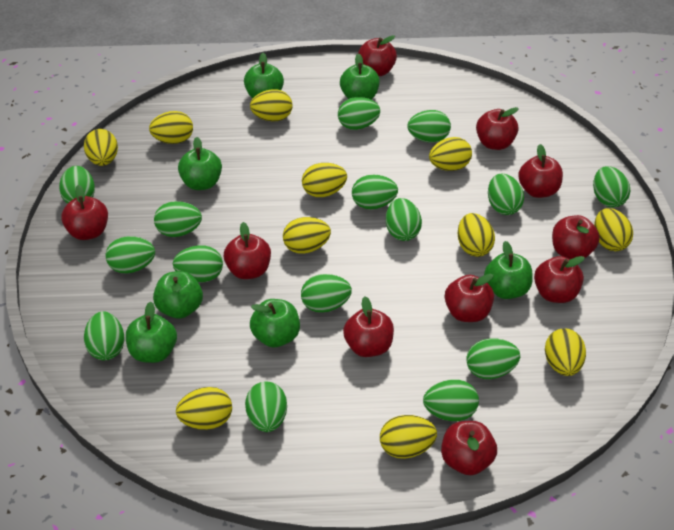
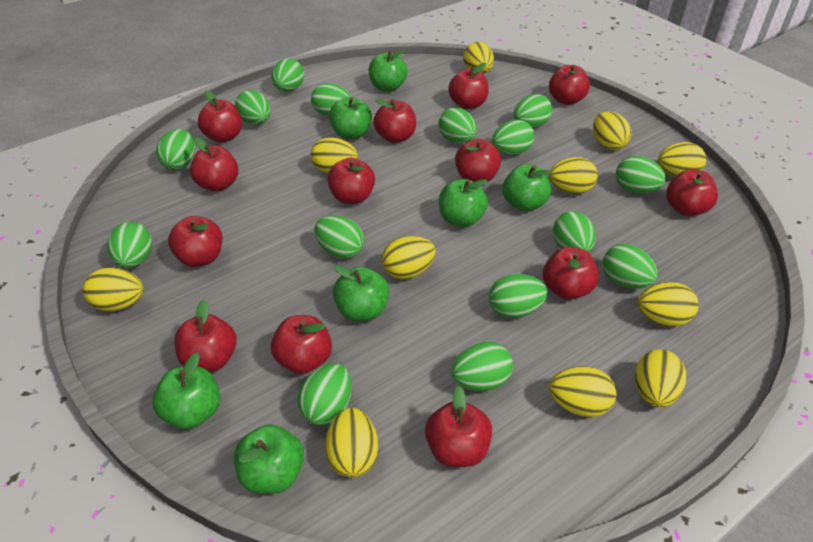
red apple: [61,185,108,240] [224,222,271,279] [343,296,394,357] [358,35,397,76] [441,421,497,475] [445,274,494,322] [476,107,519,150] [518,144,563,198] [534,256,585,303] [552,215,600,259] = 10 -> [168,216,222,267] [174,299,237,372] [190,138,238,192] [198,91,242,143] [271,315,332,374] [327,158,375,204] [373,99,416,143] [425,386,492,467] [448,63,489,109] [455,139,501,182] [543,247,599,300] [549,65,590,105] [666,169,718,216] = 13

